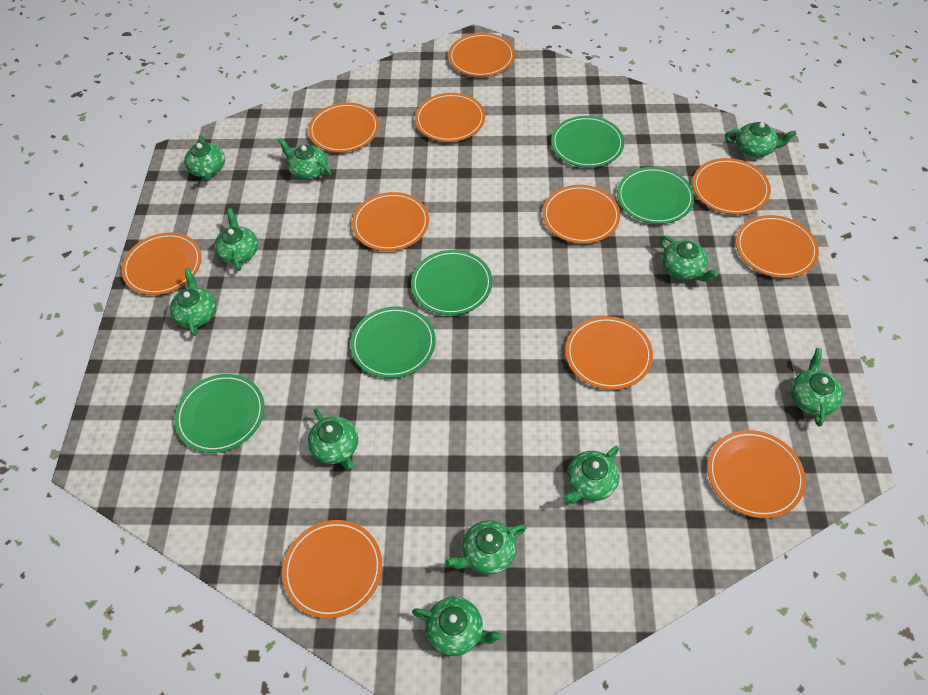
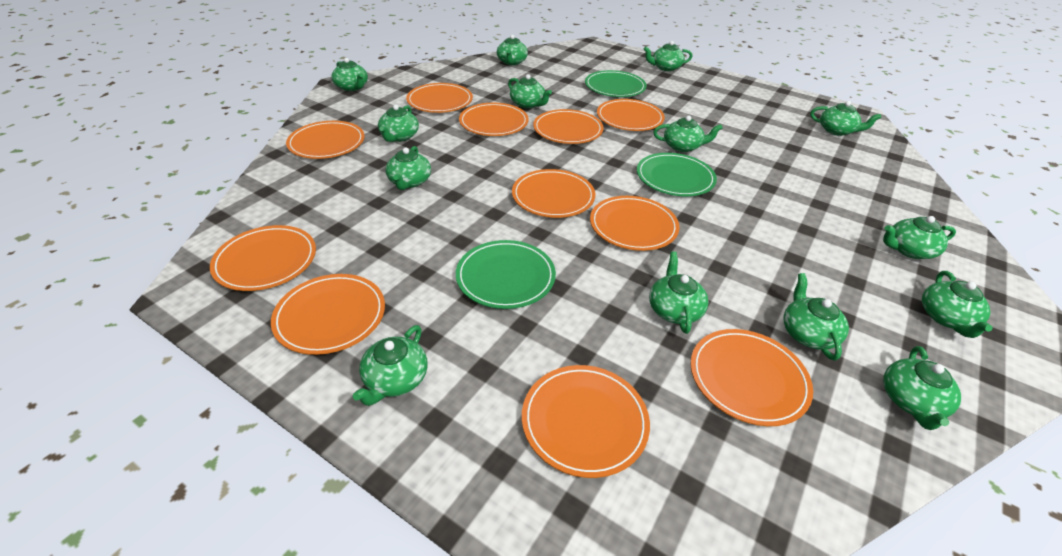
green plate: [174,374,264,453] [350,307,436,378] [411,250,492,315] [551,116,624,168] [617,167,695,224] = 5 -> [456,240,556,309] [585,70,647,97] [637,153,717,196] = 3
green teapot: [170,268,216,336] [184,135,225,182] [214,208,258,271] [278,138,331,180] [308,409,358,469] [412,597,503,656] [445,520,526,575] [564,446,620,504] [660,236,718,282] [725,122,797,157] [791,348,843,426] = 11 -> [331,58,368,91] [353,325,428,406] [378,104,419,142] [385,146,431,190] [497,35,528,65] [508,74,552,108] [644,41,693,71] [649,252,709,334] [653,115,723,152] [783,273,849,360] [810,101,881,136] [883,216,956,259] [883,346,962,430] [922,271,993,338] = 14

